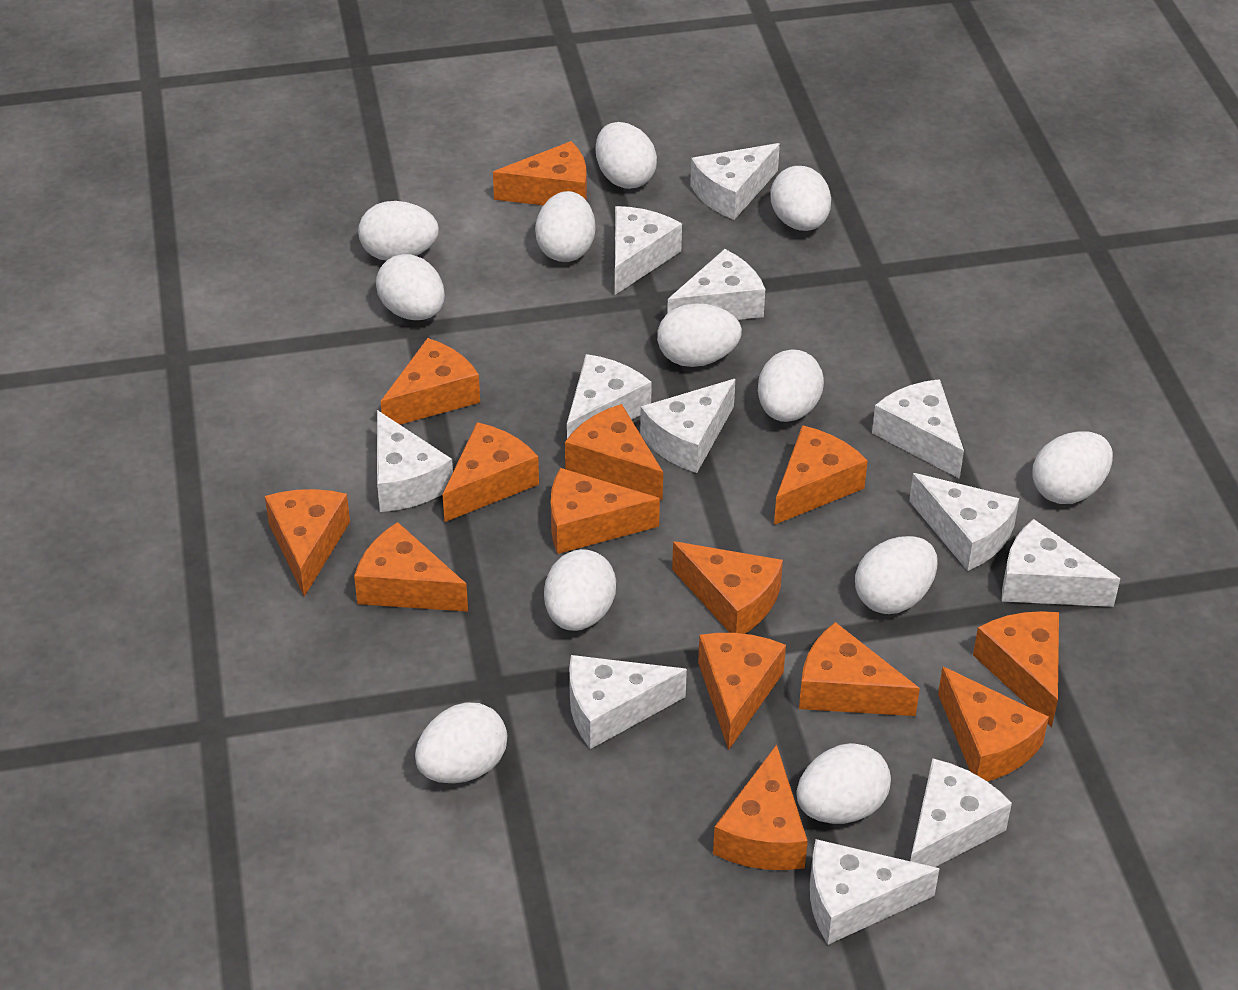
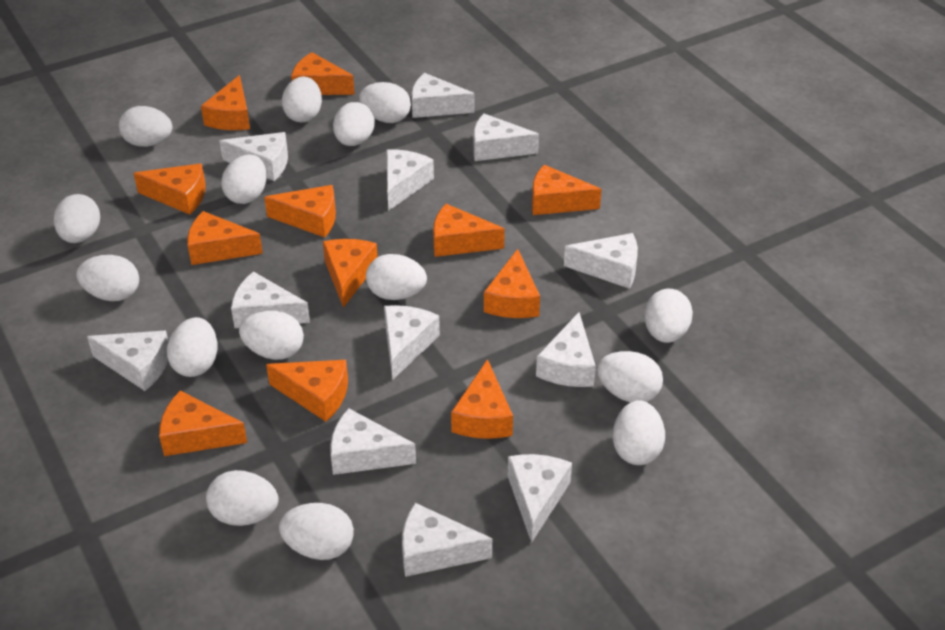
orange cheese: [265,489,350,597] [354,522,468,612] [381,338,480,425] [443,422,539,522] [493,141,587,206] [551,468,660,554] [565,404,663,500] [672,541,783,634] [698,633,786,750] [713,744,808,870] [774,425,868,525] [799,622,920,716] [938,666,1049,782] [973,611,1059,727] = 14 -> [134,163,206,215] [159,391,247,456] [187,211,263,265] [201,75,250,130] [264,185,336,238] [266,360,348,422] [291,52,355,95] [323,239,378,308] [433,204,505,257] [451,359,513,439] [484,249,540,318] [532,165,602,215] = 12
white egg: [358,201,439,261] [376,254,445,320] [415,703,507,783] [535,191,595,262] [544,549,616,631] [595,122,657,189] [657,303,742,367] [758,349,824,422] [770,166,831,231] [796,743,891,824] [855,536,937,614] [1032,431,1113,504] = 12 -> [54,194,100,243] [76,255,139,301] [119,106,172,147] [167,317,218,377] [206,470,279,526] [221,154,267,204] [239,311,304,360] [279,503,354,560] [282,76,322,123] [333,102,375,146] [359,82,411,123] [366,254,427,300] [597,351,663,403] [613,400,665,465] [644,289,693,343] = 15

